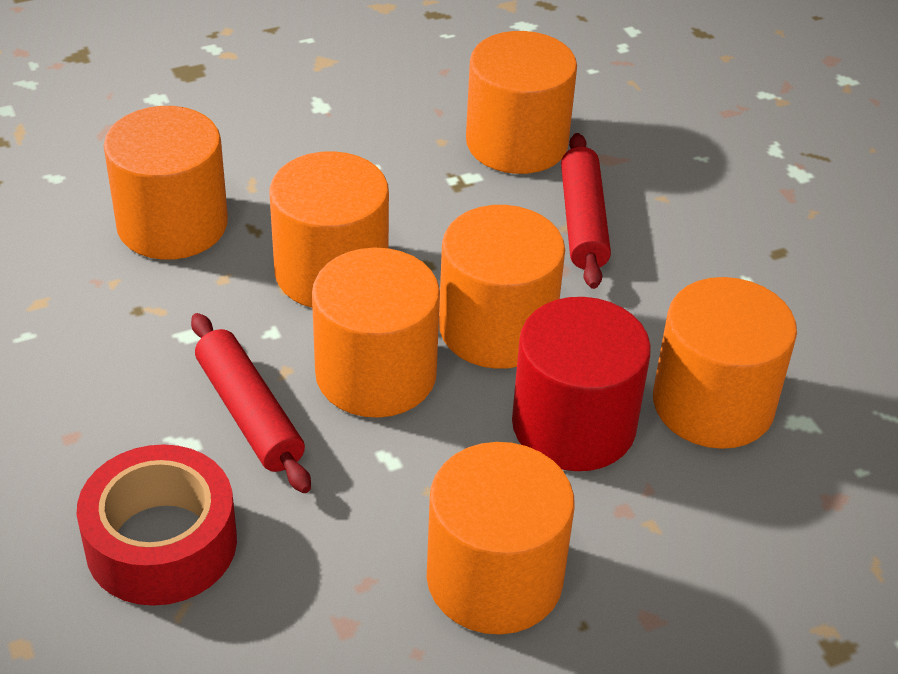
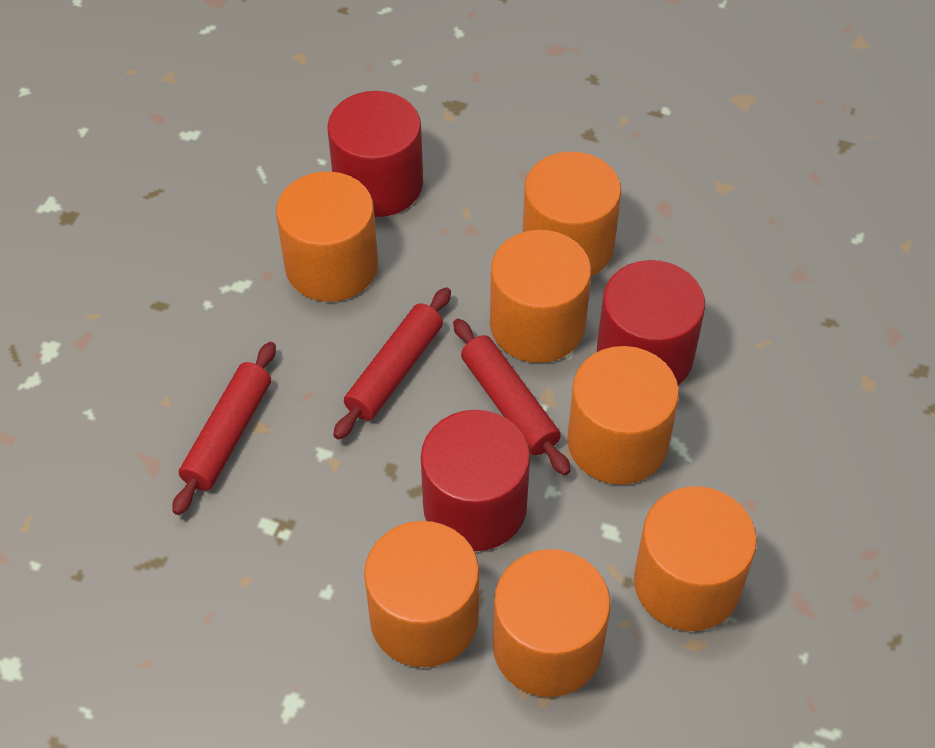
red cylinder: [512,297,651,471] = 1 -> [327,91,423,217] [421,410,530,551] [597,260,705,385] = 3
red rolling pin: [191,313,311,493] [561,133,611,289] = 2 -> [172,342,276,515] [333,287,451,440] [453,319,571,475] = 3
red tape: [77,444,237,606] = 1 -> none = 0

